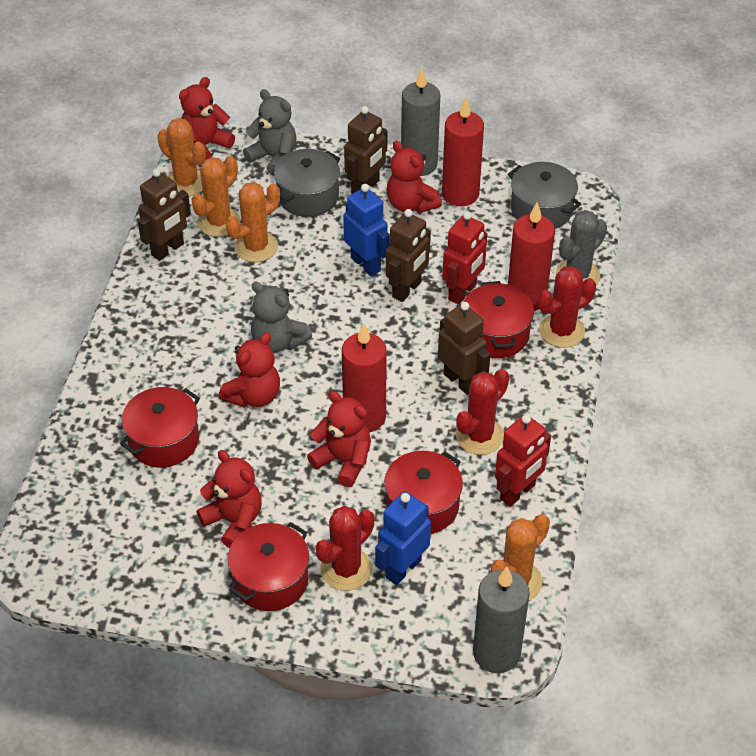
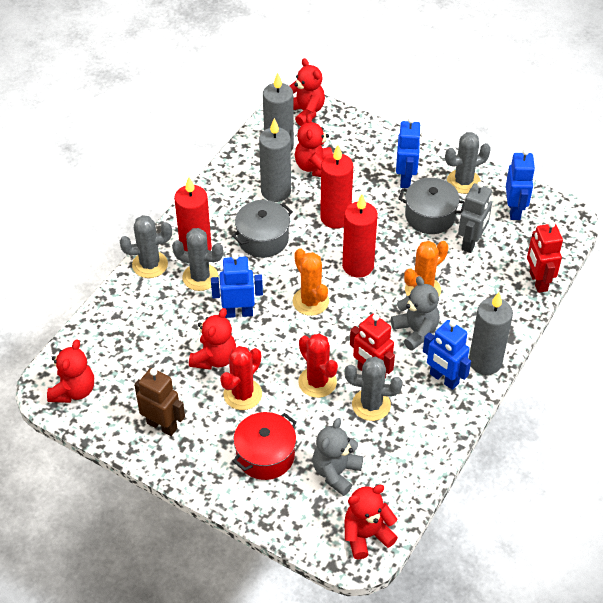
blue robot: [343,184,390,276] [375,491,431,585] = 2 -> [211,253,263,318] [396,117,421,188] [423,320,471,390] [506,149,535,220] = 4
brown robot: [138,169,191,261] [344,106,387,194] [386,209,431,302] [438,302,490,395] = 4 -> [134,368,185,436] = 1
grey cactus: [556,210,607,284] = 1 -> [120,215,172,278] [172,228,224,291] [345,357,402,421] [445,132,491,194] = 4
grey candle: [401,68,440,176] [473,567,530,673] = 2 -> [259,118,291,202] [263,73,294,151] [469,292,513,375] = 3
grey robot: none = 0 -> [458,181,492,253] = 1
orange cactus: [157,118,206,196] [192,156,240,237] [226,182,280,262] [491,514,550,601] = 4 -> [293,248,329,316] [404,241,448,296] = 2
red cactus: [315,506,374,591] [456,369,509,455] [538,266,596,348] = 3 -> [220,346,262,410] [298,334,338,398] = 2
red pot: [120,387,200,468] [228,522,309,611] [384,451,463,534] [464,281,534,358] = 4 -> [233,412,297,480] = 1

